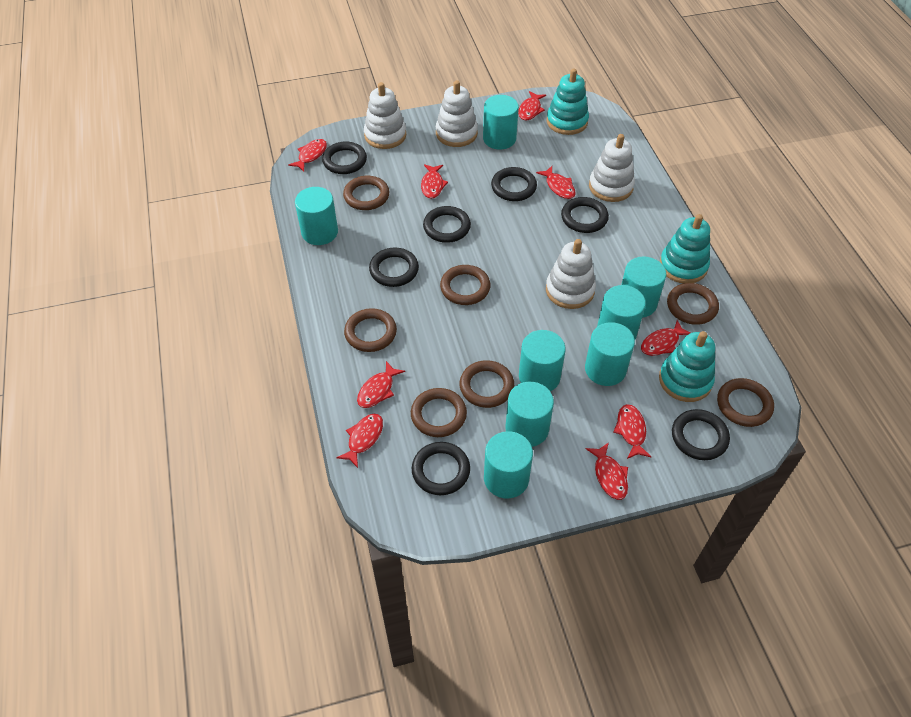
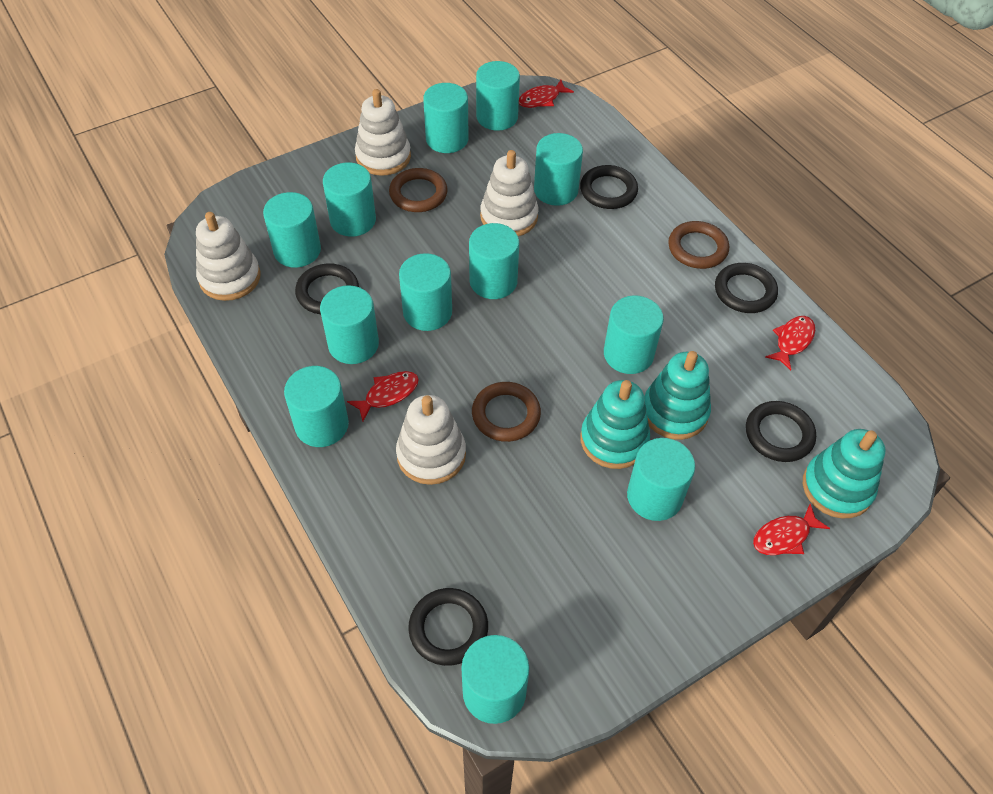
black ring: [322,141,367,174] [369,248,419,287] [412,442,470,495] [423,206,471,243] [491,167,537,201] [561,197,609,233] [672,409,730,460] = 7 -> [295,263,359,314] [408,588,488,666] [580,165,638,209] [715,263,778,313] [746,401,816,462] = 5
brown ring: [343,176,389,210] [344,308,397,352] [411,388,467,437] [440,265,490,305] [460,360,514,408] [667,283,719,325] [717,378,774,427] = 7 -> [389,168,447,212] [472,382,541,442] [668,221,729,269] = 3
red fish: [288,139,327,172] [336,414,383,468] [357,361,405,408] [421,164,448,199] [518,91,546,120] [536,166,576,199] [586,443,628,500] [613,404,651,459] [641,320,691,356] = 9 -> [347,371,419,421] [519,80,574,108] [753,504,830,555] [765,316,815,371] = 4
turquoise cylinder: [295,187,338,245] [483,95,519,149] [484,431,533,498] [506,382,554,447] [519,330,566,392] [585,322,635,386] [597,285,646,339] [621,256,666,318] = 8 -> [263,192,321,268] [284,366,349,447] [320,285,379,364] [323,162,376,237] [399,253,452,331] [423,83,469,153] [461,635,529,724] [469,223,519,299] [476,61,520,131] [534,133,583,206] [604,295,664,374] [627,438,695,521] = 12

